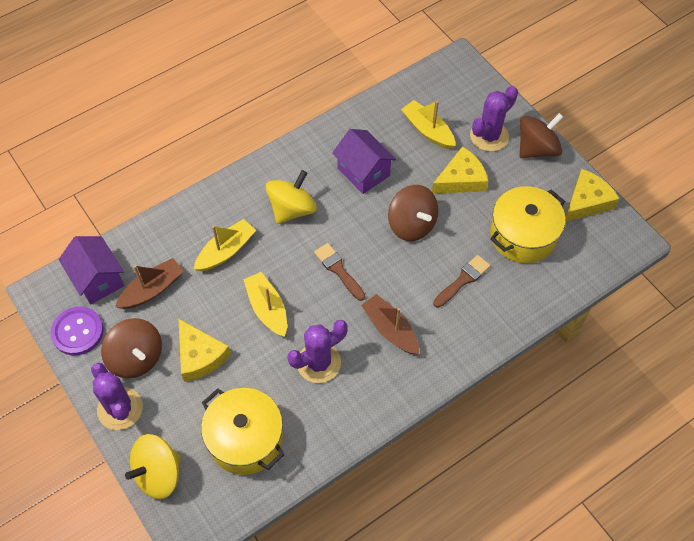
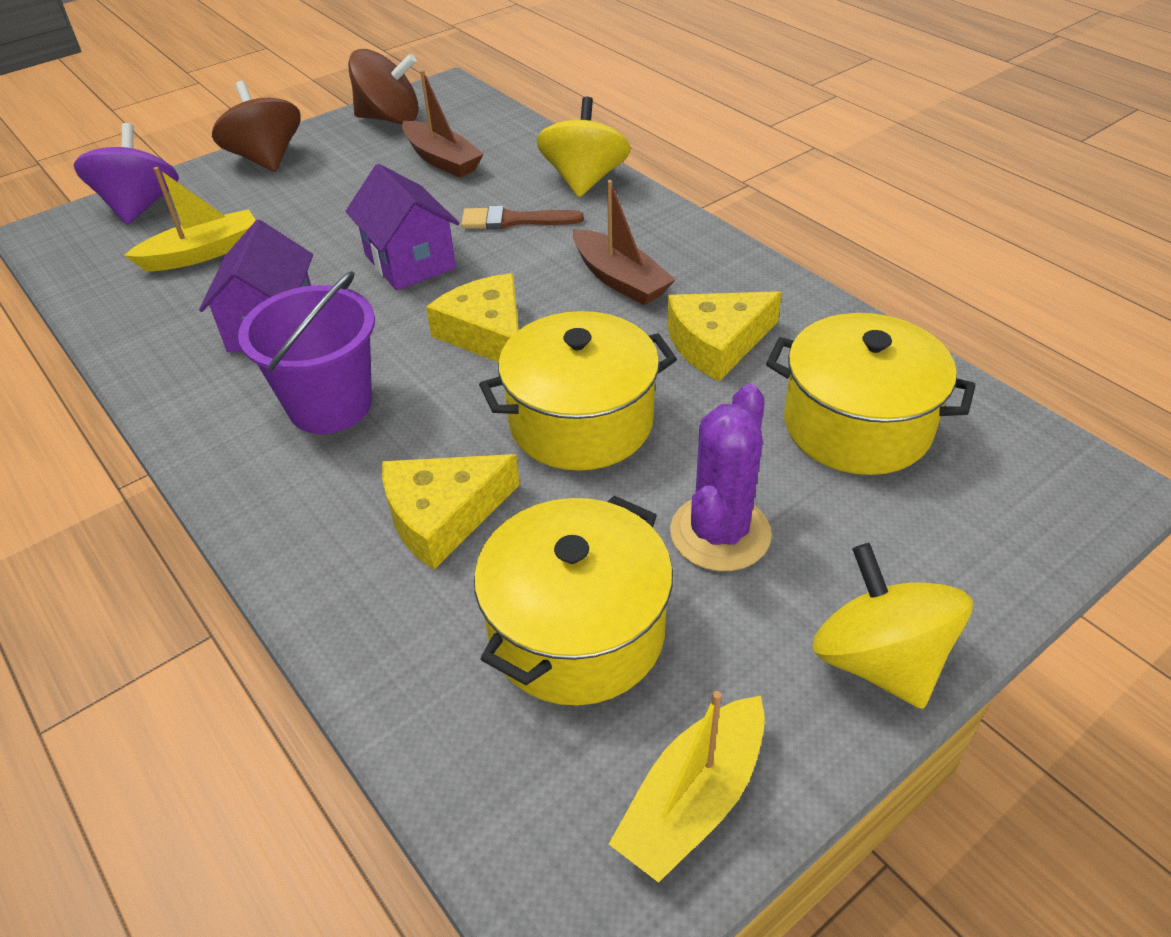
brown brush: [314,243,365,301] [433,255,490,308] = 2 -> [461,206,584,229] = 1
brown spinning top: [101,318,162,379] [388,185,438,241] [520,113,563,158] = 3 -> [212,81,301,172] [348,49,419,124] = 2
purple bucket: none = 0 -> [238,271,375,434] = 1
purple button: [50,307,104,355] = 1 -> none = 0
purple cactus: [91,363,143,430] [287,320,347,383] [470,86,518,152] = 3 -> [670,384,772,571] = 1
purple spinning top: none = 0 -> [74,123,179,225] = 1
yellow boat: [194,219,256,271] [243,272,287,337] [401,100,455,149] = 3 -> [124,167,256,271] [609,691,765,883] = 2
yellow pot: [201,388,284,475] [490,186,565,263] = 2 -> [474,496,673,706] [479,311,677,471] [766,313,976,475] = 3

